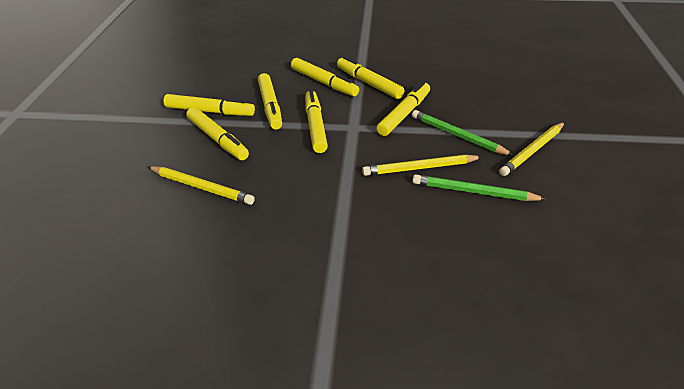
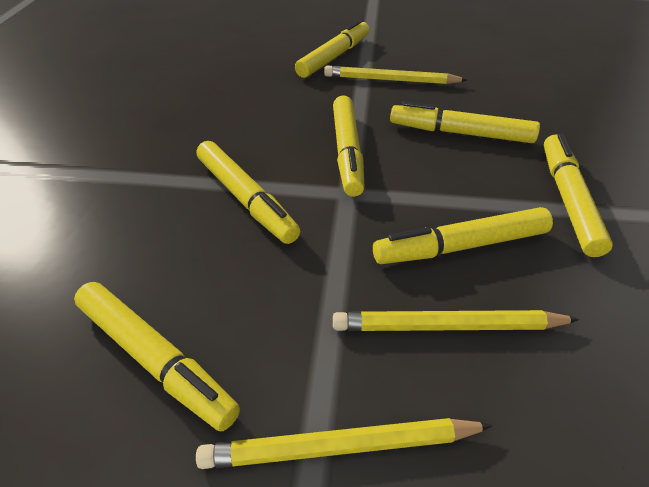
green pencil: [412,110,514,156] [412,174,547,201] = 2 -> none = 0

